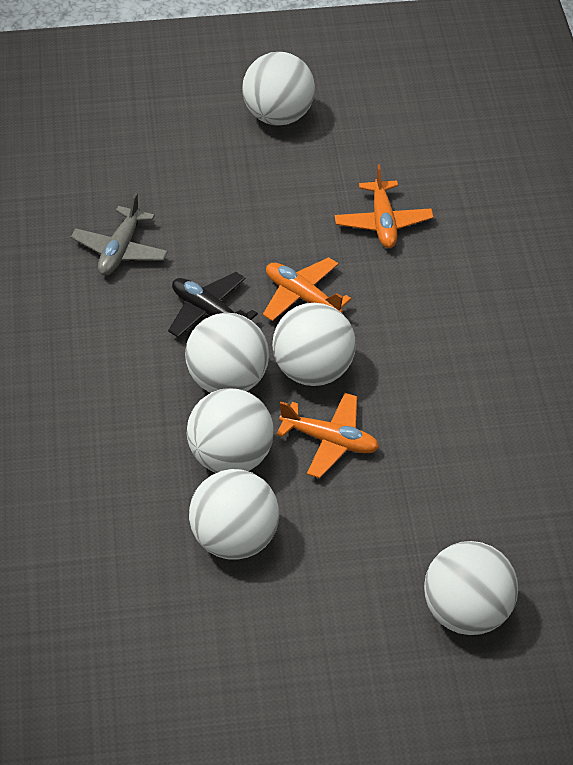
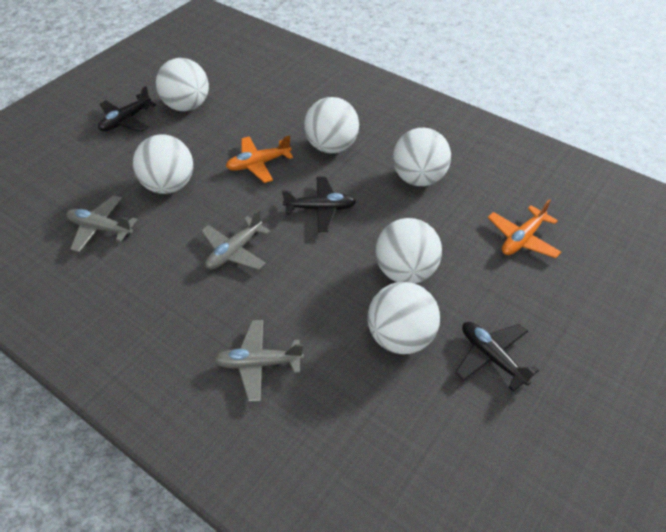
black plane: [168,272,258,337] = 1 -> [98,86,156,131] [282,177,356,232] [456,322,539,392] = 3
grey plane: [71,193,168,275] = 1 -> [66,195,137,252] [201,210,270,270] [214,320,304,402] = 3
orange plane: [263,257,351,321] [276,393,379,478] [335,164,434,248] = 3 -> [226,135,293,183] [488,199,561,258] = 2

